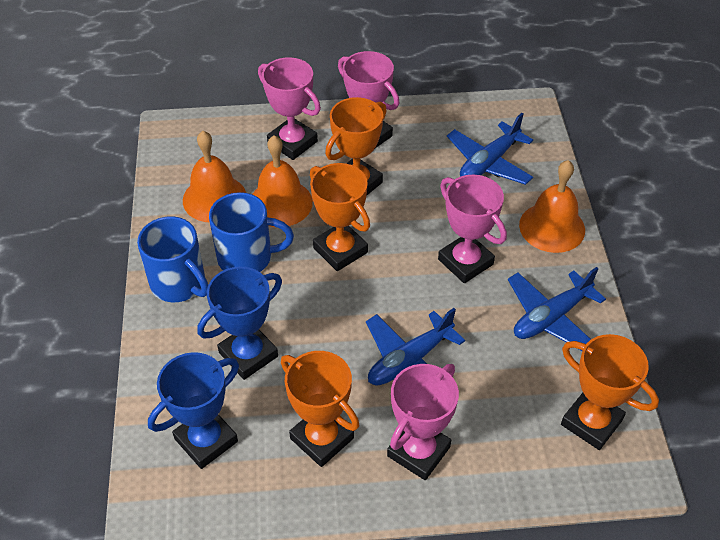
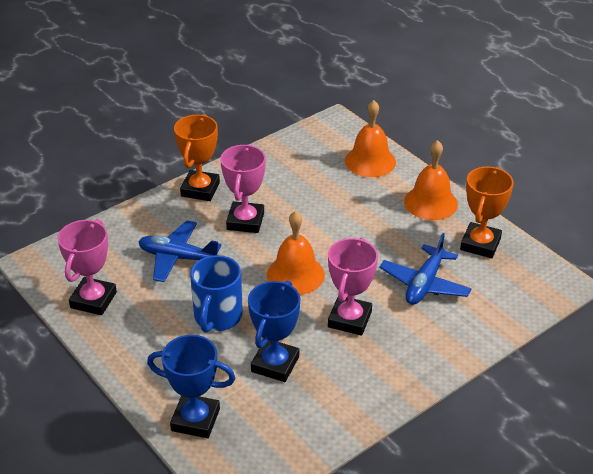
blue mug: [137,216,208,302] [209,192,294,272] = 2 -> [190,255,243,333] = 1
blue plane: [366,308,465,386] [447,113,533,185] [508,267,606,351] = 3 -> [138,220,222,282] [379,233,472,305] = 2
orange trophy: [281,351,359,467] [310,163,370,271] [325,97,387,196] [561,334,659,450] = 4 -> [174,115,220,201] [460,167,514,258] = 2
pink trophy: [258,57,321,160] [338,51,399,148] [387,364,459,480] [438,175,507,283] = 4 -> [57,219,117,315] [220,144,266,233] [328,238,378,335] = 3

